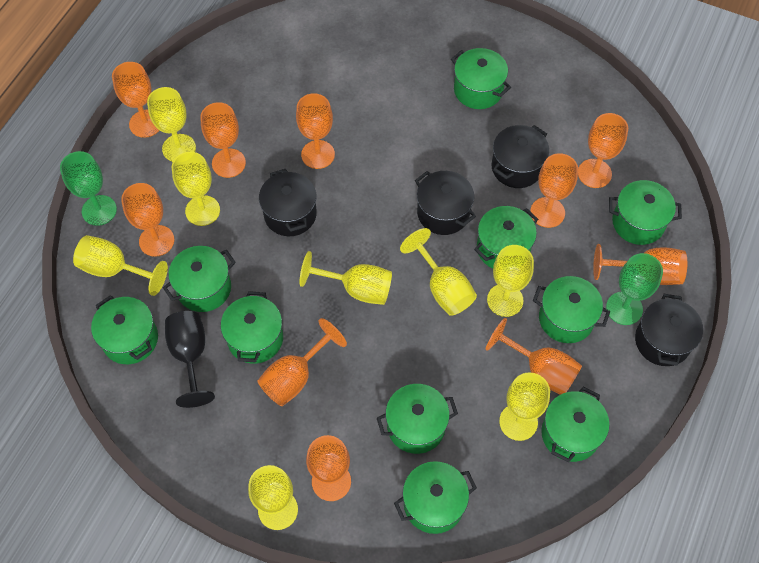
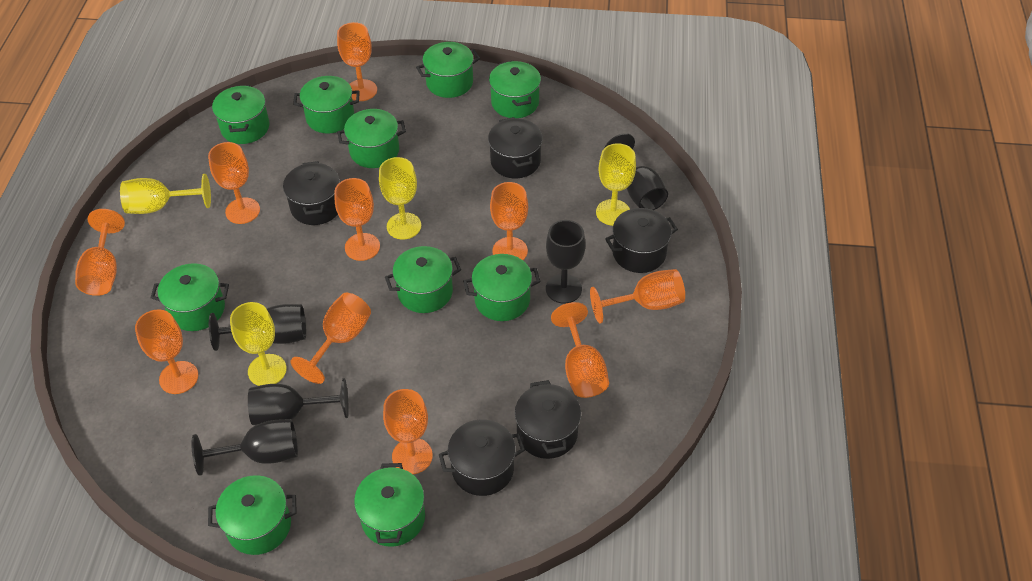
black goblet: [165,311,215,408] = 1 -> [191,419,298,476] [209,304,306,351] [248,378,349,425] [546,220,585,304] [605,133,668,210] = 5
black pot: [259,169,317,236] [415,171,476,235] [492,125,549,188] [635,294,703,366] = 4 -> [283,161,340,225] [439,419,525,496] [488,117,543,178] [515,380,581,459] [605,208,678,273] = 5
green goblet: [60,151,117,226] [606,253,663,325] = 2 -> none = 0
yellow goblet: [73,235,168,296] [147,87,196,162] [172,152,220,226] [248,465,298,530] [300,251,392,305] [400,228,477,316] [487,245,534,317] [499,372,550,441] = 8 -> [120,174,211,214] [230,302,287,386] [379,157,421,240] [596,143,636,226] = 4

